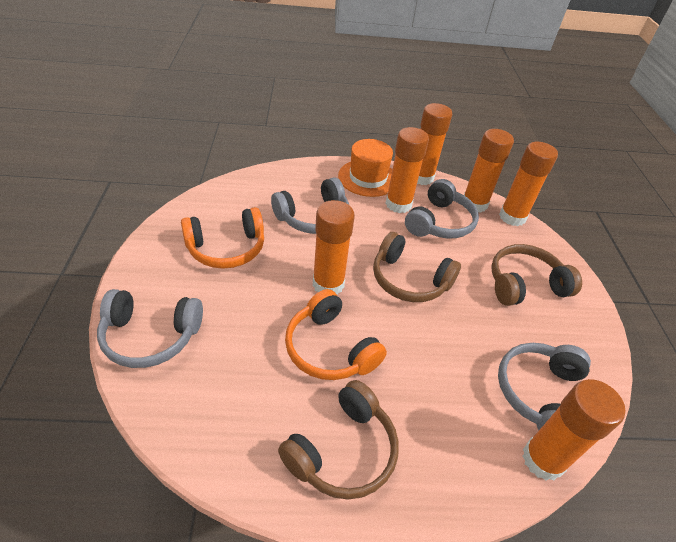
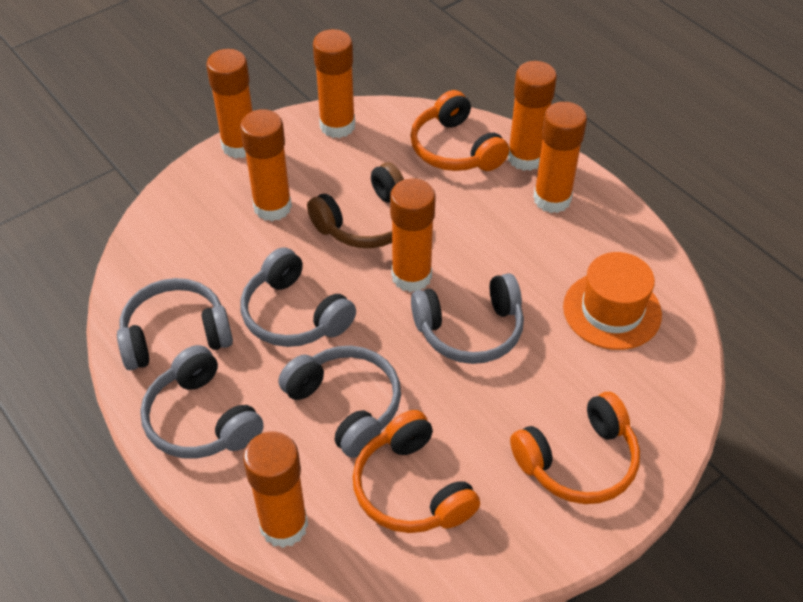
brown headphones: [278,380,399,500] [373,232,461,302] [491,244,582,306] = 3 -> [307,162,404,248] = 1
grey headphones: [97,289,203,368] [271,177,349,234] [405,179,479,238] [498,343,591,430] = 4 -> [117,278,233,370] [140,345,264,459] [241,248,356,347] [278,346,401,458] [411,273,524,364] = 5
orange glue stick: [313,200,355,295] [385,127,429,213] [417,103,452,185] [464,129,514,213] [499,142,558,226] [522,379,626,481] = 6 -> [206,49,252,159] [240,109,292,221] [243,432,308,548] [313,29,355,138] [390,178,436,292] [508,61,557,171] [533,102,587,213] = 7
orange headphones: [181,207,264,269] [285,289,387,380] = 2 -> [353,410,480,533] [410,90,509,171] [510,392,640,504] = 3

